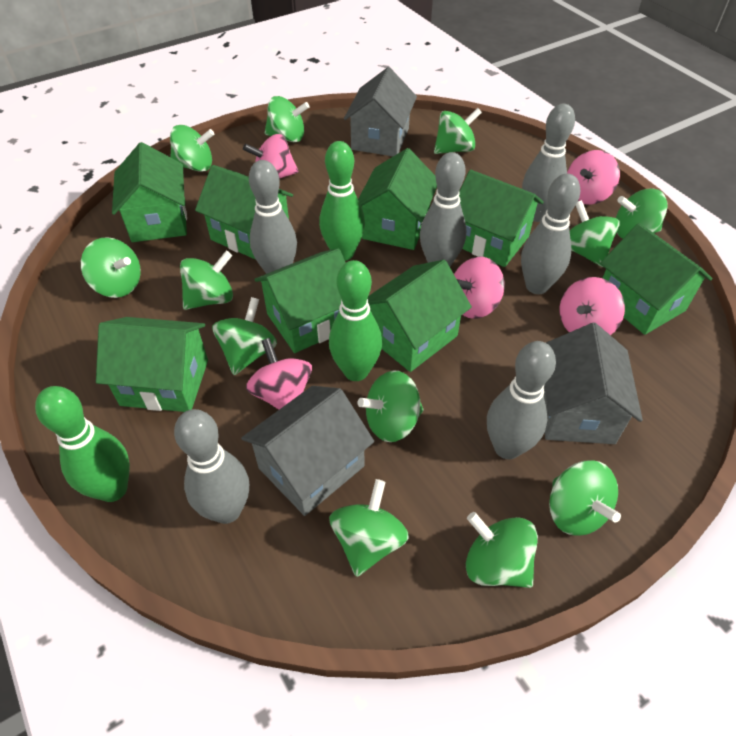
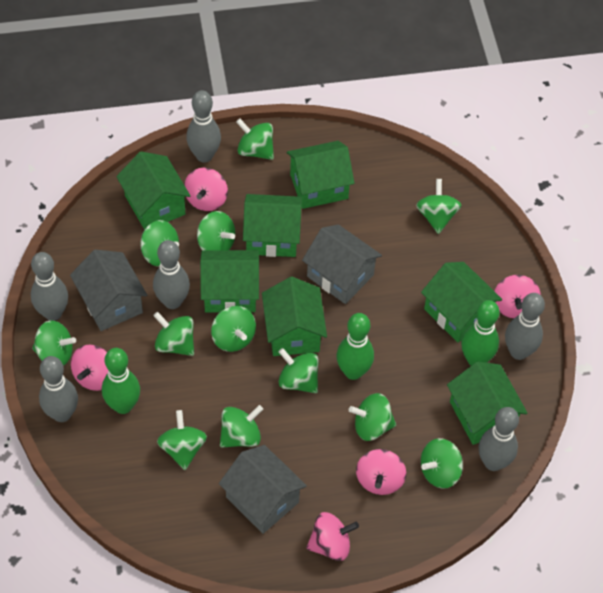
green house: [96,317,208,412] [112,142,187,242] [195,165,293,260] [254,248,346,353] [358,148,437,250] [367,260,472,372] [459,170,544,267] [600,223,713,335] = 8 -> [116,151,190,230] [200,250,259,312] [243,194,302,257] [262,277,327,356] [287,141,354,209] [421,262,502,342] [447,362,527,445] = 7

